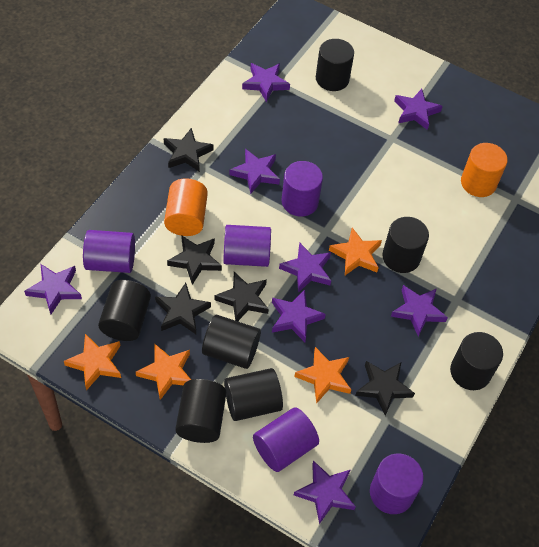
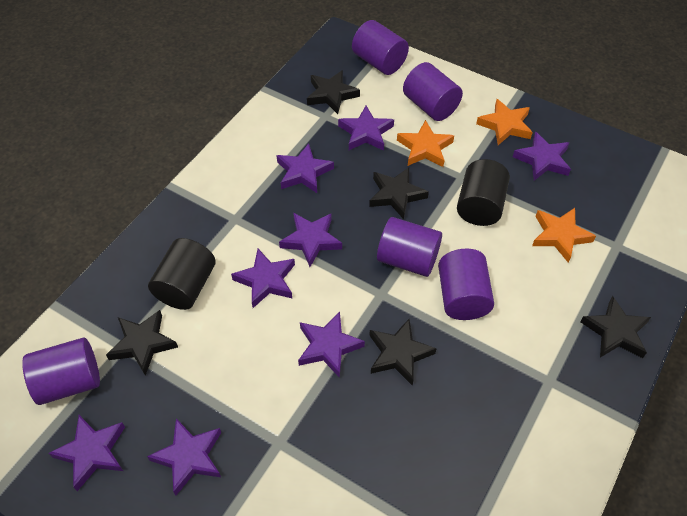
black cylinder: [98,280,151,341] [175,379,226,443] [202,315,261,369] [224,368,283,421] [316,39,354,91] [382,217,429,273] [450,332,503,390] = 7 -> [148,238,216,310] [457,159,510,226] = 2
orange cylinder: [164,178,208,236] [461,143,508,197] = 2 -> none = 0
orange star: [64,334,121,391] [136,344,191,400] [294,347,352,404] [329,228,382,275] = 4 -> [397,120,454,167] [476,99,533,145] [532,208,596,263] = 3

